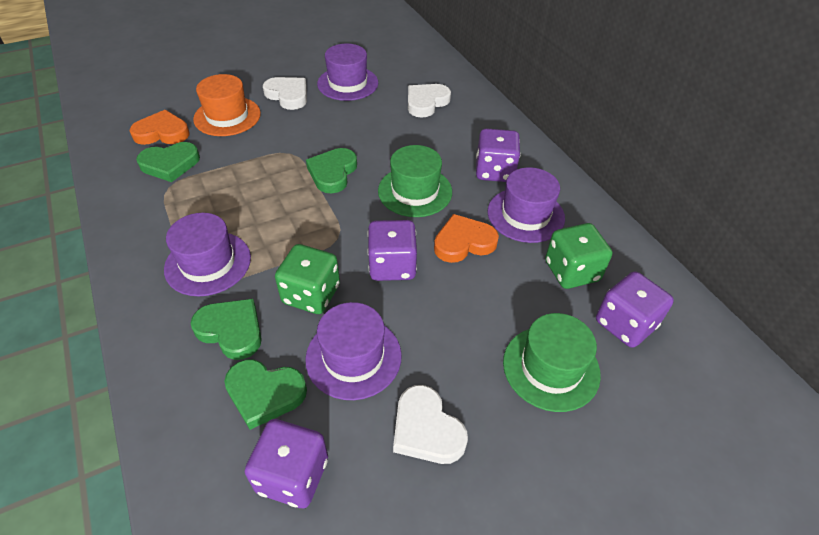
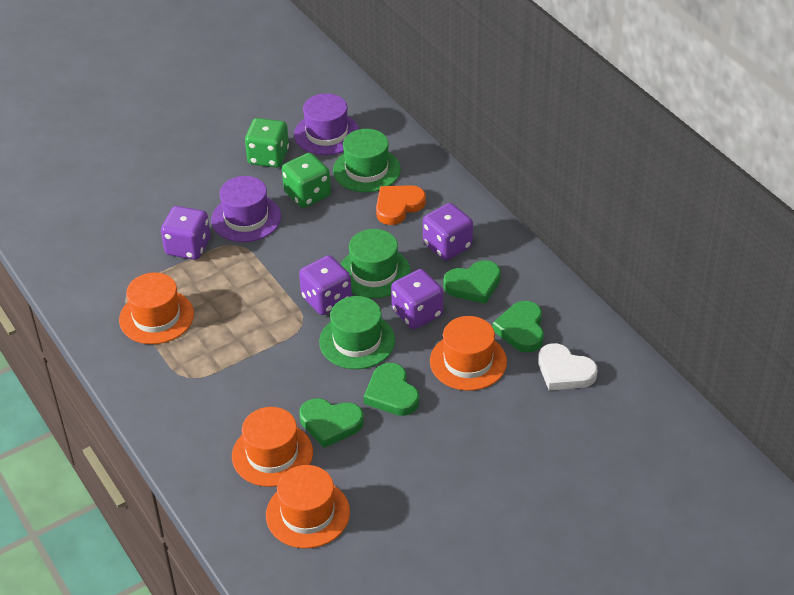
green hat: [378,145,452,217] [503,313,601,412] = 2 -> [319,296,395,369] [333,129,401,192] [341,229,411,298] = 3
orange hat: [193,74,261,136] = 1 -> [119,272,194,344] [232,407,313,487] [266,465,350,549] [430,316,507,391] = 4
orange heart: [130,110,189,145] [434,214,499,263] = 2 -> [376,185,426,225] = 1
purple hat: [164,213,251,296] [305,302,402,400] [317,44,378,101] [488,167,565,243] = 4 -> [211,176,281,242] [294,93,359,155] = 2
white heart: [263,77,307,110] [393,385,468,464] [408,84,451,118] = 3 -> [538,343,597,390] = 1

